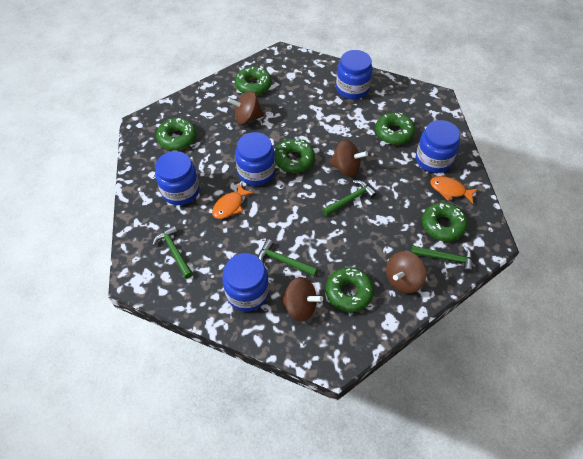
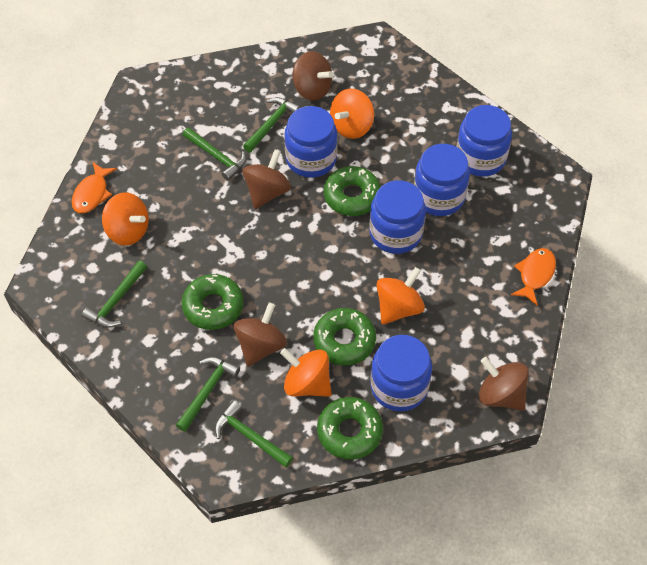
green donut: [156,118,197,150] [235,66,272,95] [274,139,315,173] [326,267,374,312] [375,113,415,145] [422,202,467,241] = 6 -> [181,274,244,330] [313,308,376,365] [317,397,383,460] [324,166,381,216] = 4
green hammer: [152,225,193,279] [258,239,318,276] [322,180,377,216] [411,245,473,273] = 4 -> [82,260,147,328] [176,357,240,432] [183,127,246,181] [215,401,293,468] [243,97,301,153] = 5
orange spinning top: none = 0 -> [102,192,149,246] [280,348,332,397] [330,88,374,139] [377,267,425,325] = 4

